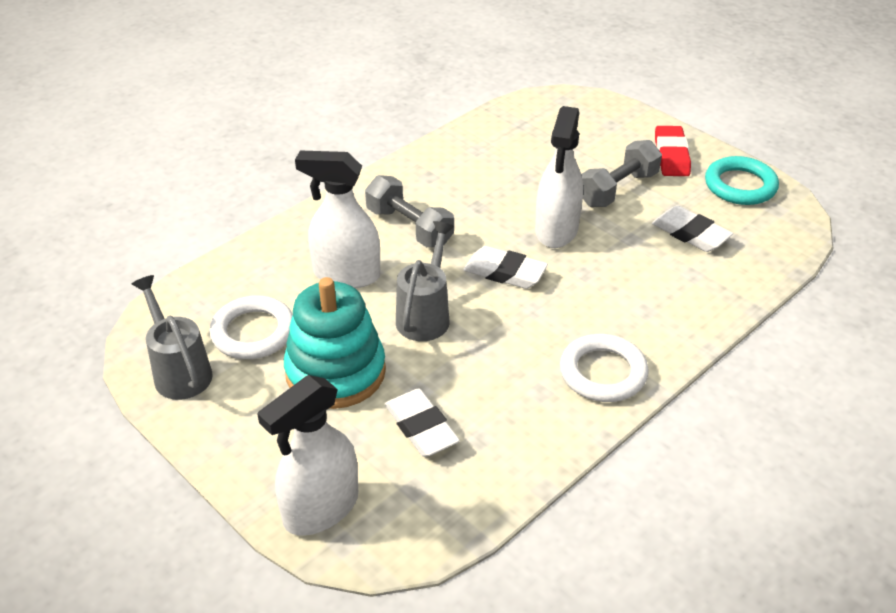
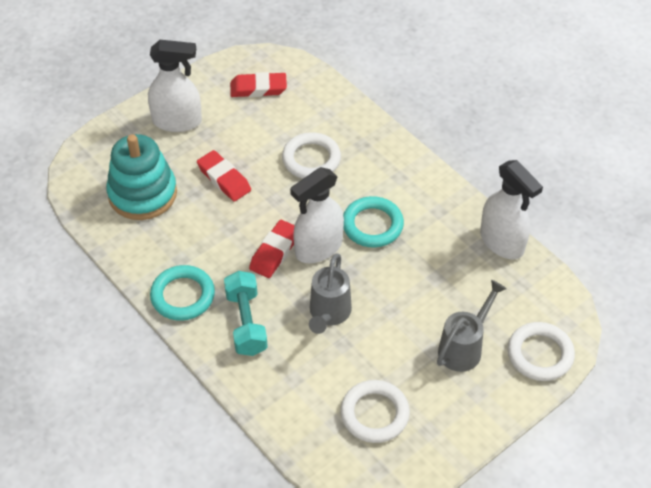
grey dumbbell: [365,175,454,247] [581,140,662,207] = 2 -> none = 0
red eraser: [655,126,691,176] = 1 -> [197,150,251,201] [230,72,287,97] [249,220,295,278] = 3
turquoise dumbbell: none = 0 -> [224,271,268,356] = 1
turquoise ring: [705,156,779,205] = 1 -> [150,265,215,321] [343,196,404,247] = 2
white eraser: [385,389,460,457] [463,246,548,289] [652,206,733,252] = 3 -> none = 0
white ring: [209,295,293,359] [560,334,649,402] = 2 -> [282,132,341,179] [340,380,410,443] [507,322,575,381] = 3

